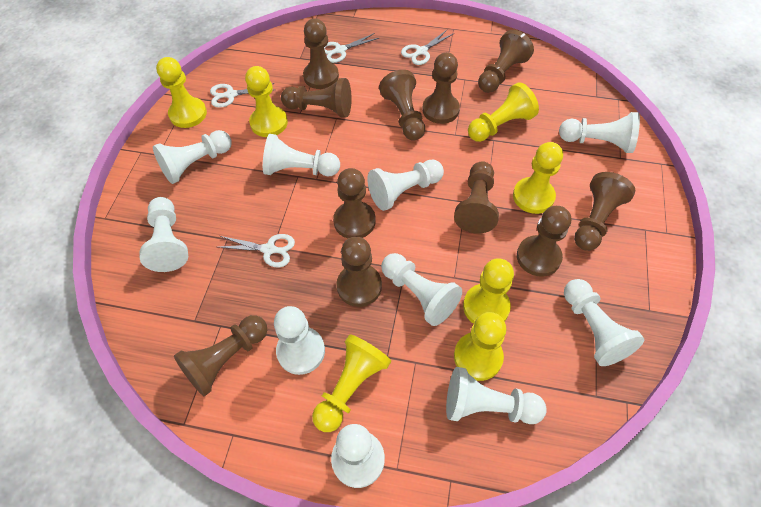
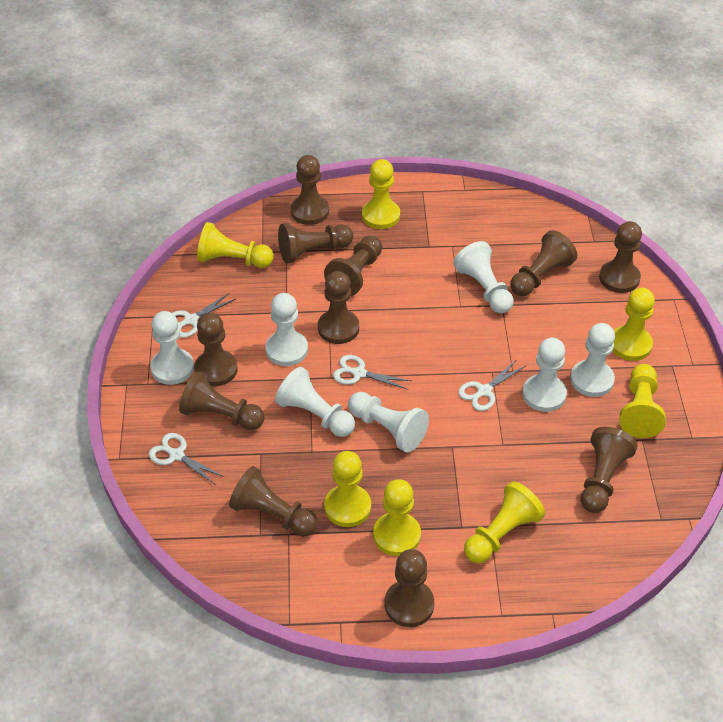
white pawn: [139,197,188,272] [153,130,232,184] [263,134,340,177] [274,306,325,375] [331,424,385,488] [367,160,444,211] [381,253,462,326] [446,367,547,424] [559,112,640,153] [564,279,644,366] = 10 -> [150,311,194,385] [266,293,308,366] [275,367,355,437] [348,392,429,453] [453,241,514,313] [522,338,567,412] [570,323,615,397] = 7

